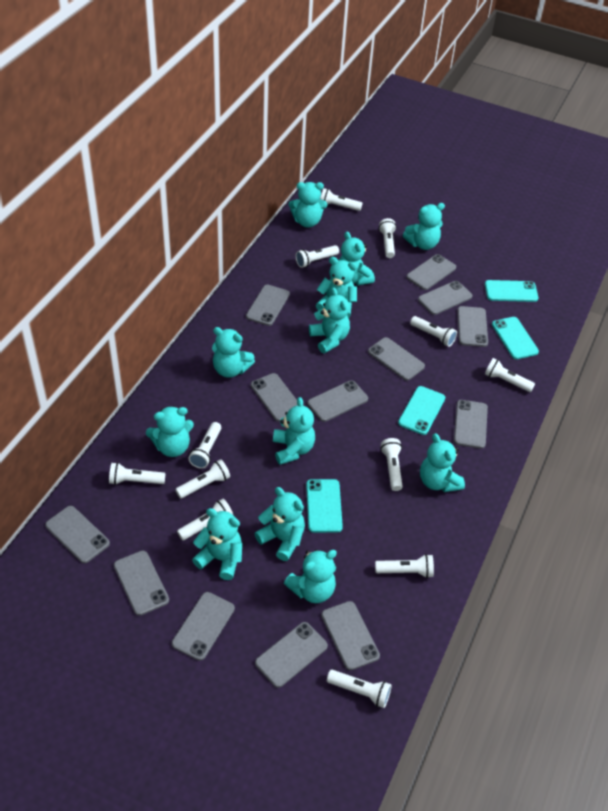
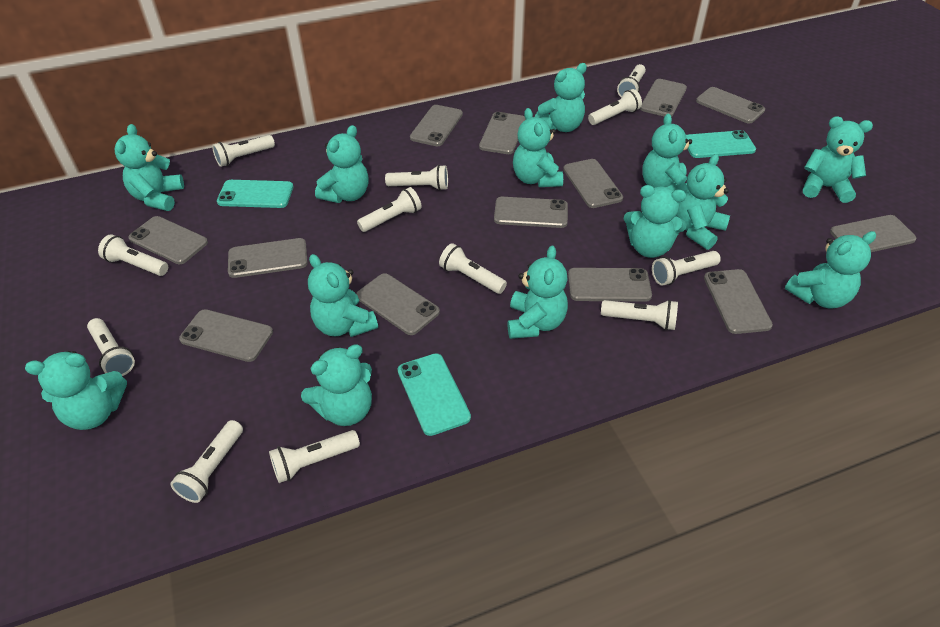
turquoise phone: [306,479,343,533] [398,386,445,435] [485,280,539,302] [492,317,539,359] = 4 -> [217,180,294,208] [398,353,471,436] [686,130,756,158] = 3
turquoise teddy bear: [146,406,194,457] [192,508,242,580] [212,327,255,378] [254,487,305,561] [273,397,315,465] [284,549,337,603] [289,182,327,227] [309,287,350,353] [316,257,357,318] [338,232,375,286] [403,203,445,250] [420,433,465,492] = 12 -> [25,351,127,430] [114,124,184,211] [301,344,372,426] [308,254,378,337] [315,125,368,203] [507,245,568,339] [513,108,563,187] [535,63,587,132] [624,185,687,258] [642,114,692,192] [676,154,730,250] [785,231,876,308] [803,116,873,203] = 13

